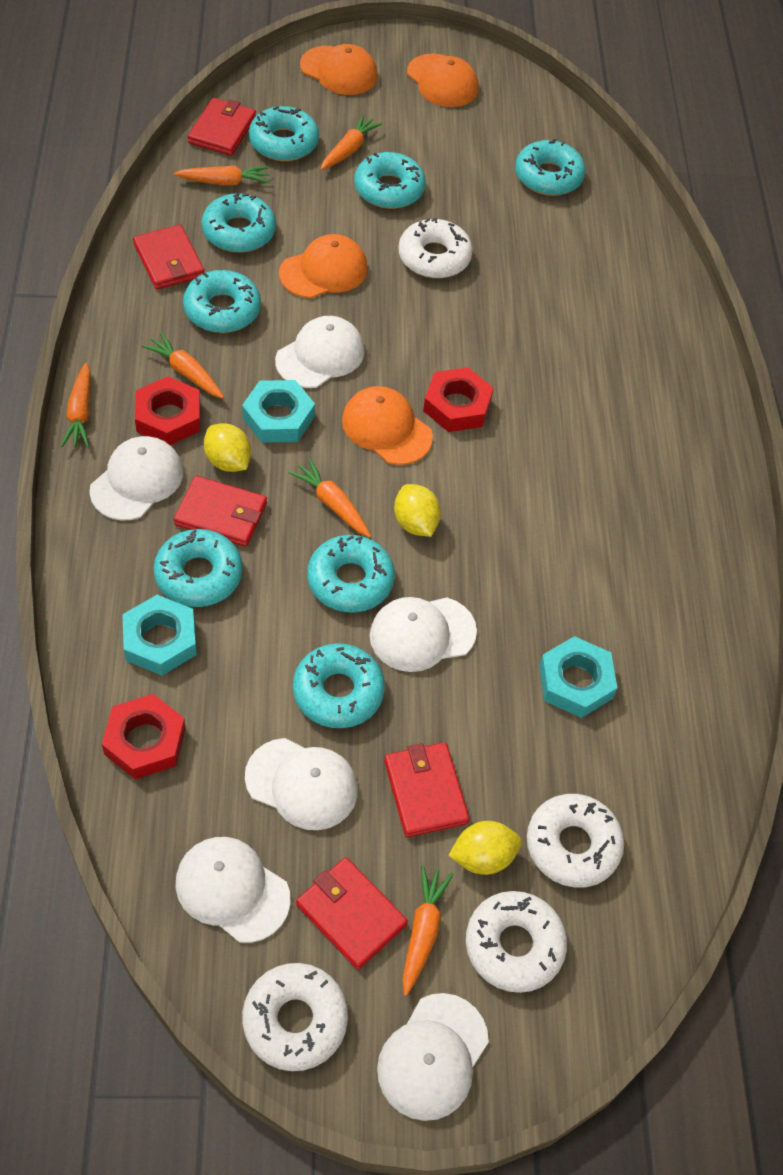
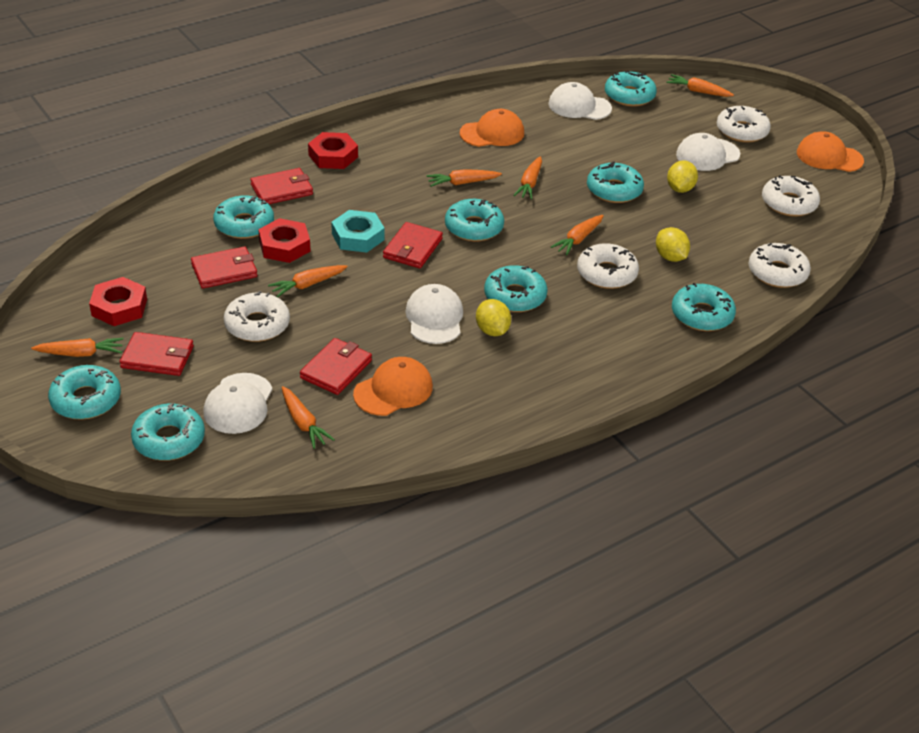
orange cap: [279,234,368,298] [300,44,378,95] [342,386,433,465] [407,54,478,107] = 4 -> [353,357,433,416] [459,109,524,147] [797,131,864,172] = 3
orange carrot: [61,362,91,448] [142,332,224,399] [174,165,270,185] [289,458,371,538] [321,114,382,170] [402,865,454,996] = 6 -> [31,338,124,357] [268,265,348,297] [282,386,335,449] [426,169,502,187] [513,156,542,200] [551,215,604,255] [667,74,734,97] = 7
turquoise nut: [122,595,197,676] [242,380,315,443] [539,636,617,718] = 3 -> [331,210,384,253] = 1
white cap: [89,436,183,520] [176,837,290,943] [245,738,358,830] [275,316,364,388] [370,597,477,672] [377,993,489,1121] = 6 -> [203,373,272,434] [405,284,463,344] [548,82,612,120] [676,133,740,171] = 4
white donut: [242,963,348,1071] [398,218,473,278] [466,891,567,993] [527,794,624,888] = 4 -> [224,291,290,342] [577,243,639,289] [717,106,771,143] [749,243,811,288] [762,175,820,217] = 5

